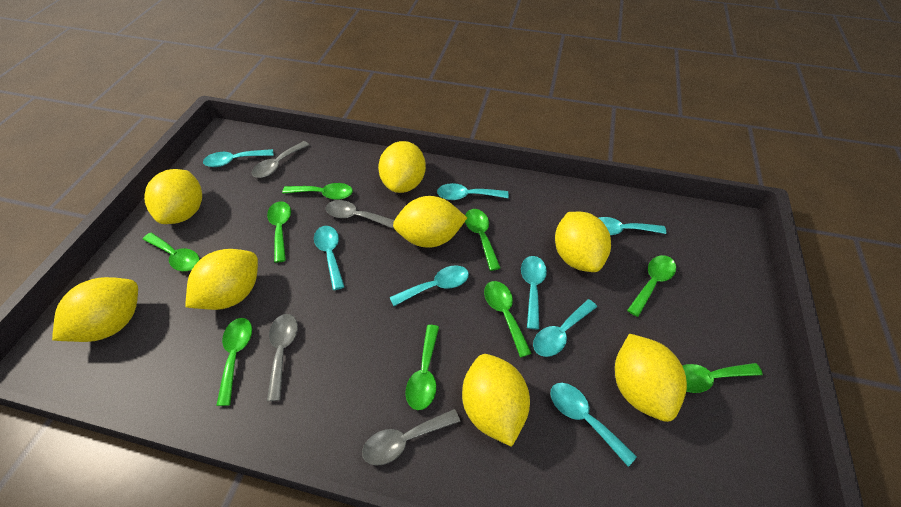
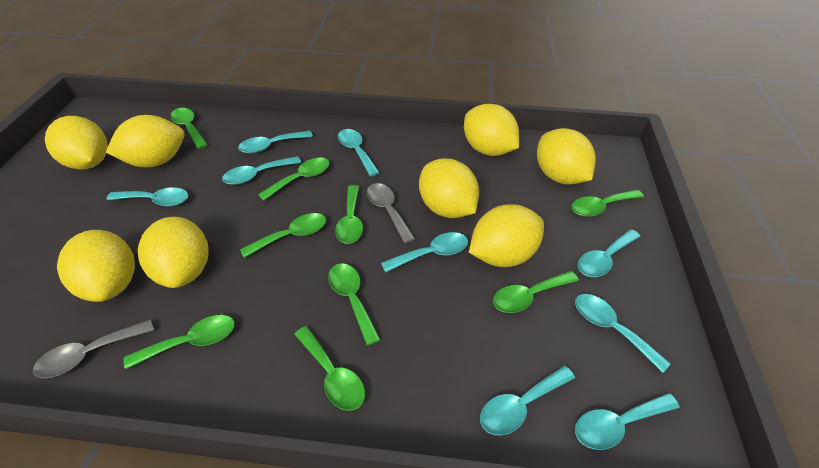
grey spoon: [252,141,309,178] [267,314,298,401] [326,200,394,229] [362,409,460,466] = 4 -> [33,319,154,378] [367,183,415,243] = 2
turquoise spoon: [203,149,274,167] [314,226,344,290] [390,265,469,306] [437,183,509,200] [521,256,547,329] [533,299,597,357] [550,383,637,467] [599,217,666,235] = 8 -> [106,187,188,206] [222,156,301,185] [238,131,313,153] [338,129,379,177] [381,232,468,273] [480,366,575,436] [575,294,671,373] [575,393,680,450] [578,229,641,277] = 9

